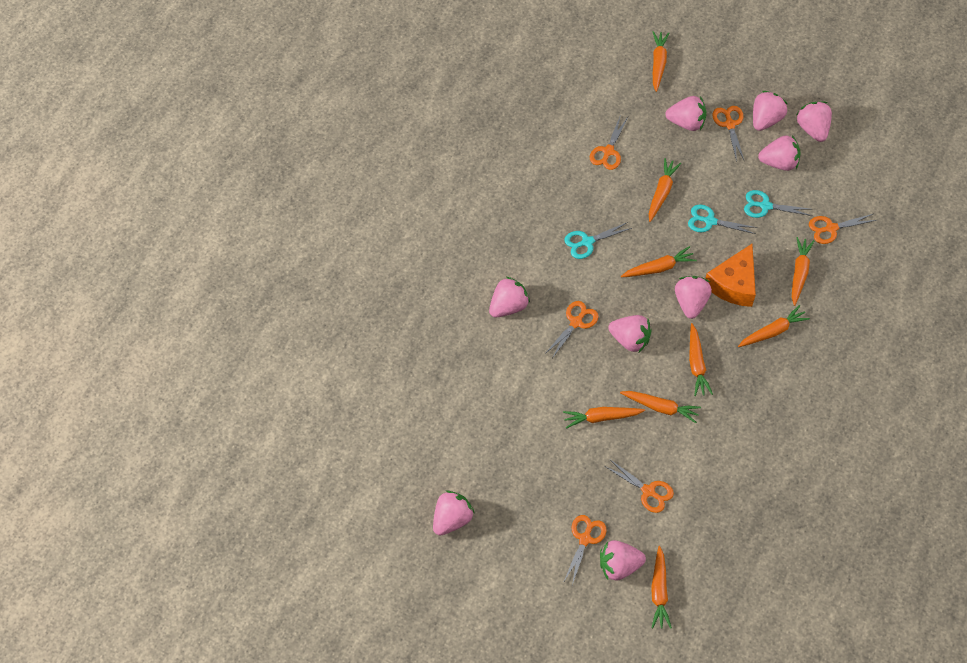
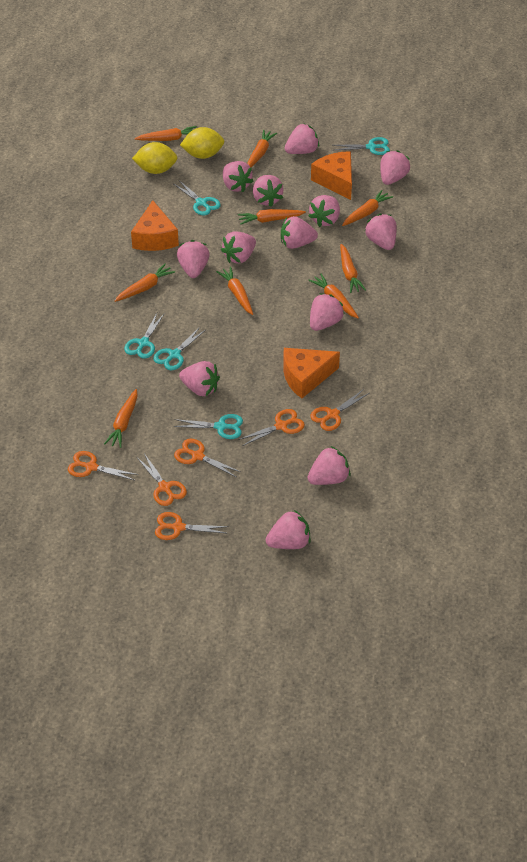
orange cheese: [705,244,756,307] = 1 -> [131,200,179,251] [283,348,340,399] [311,151,352,200] = 3
pink strawberry: [433,491,475,535] [489,277,530,317] [600,540,646,581] [608,315,652,352] [665,96,707,131] [675,276,712,319] [753,91,787,131] [758,135,801,171] [797,102,832,142] = 9 -> [177,240,210,278] [179,361,220,396] [221,232,256,264] [223,161,253,192] [253,175,284,207] [266,510,311,549] [281,216,318,249] [285,123,319,154] [307,446,351,485] [309,195,340,227] [310,293,344,331] [365,214,397,250] [380,150,410,185] = 13
turquoise scissors: [564,222,632,259] [688,205,757,234] [744,190,812,218] = 3 -> [124,313,165,359] [153,327,206,370] [174,180,221,215] [174,414,243,439] [333,137,390,155] = 5
yellow lemon: none = 0 -> [132,142,178,174] [180,127,224,159] = 2

